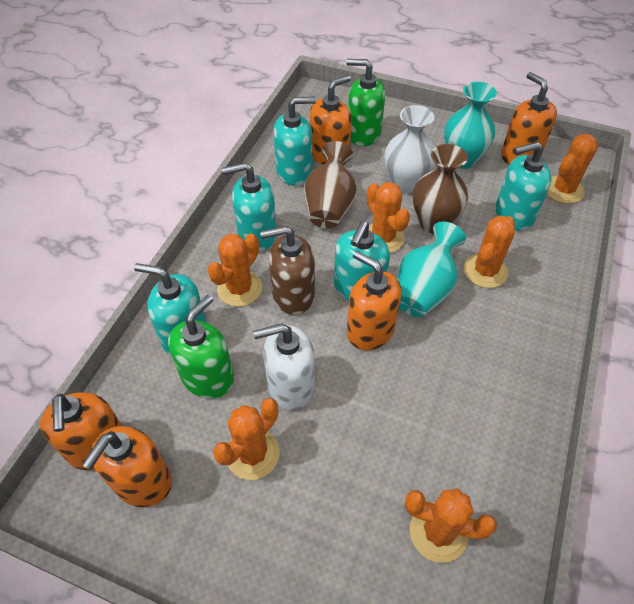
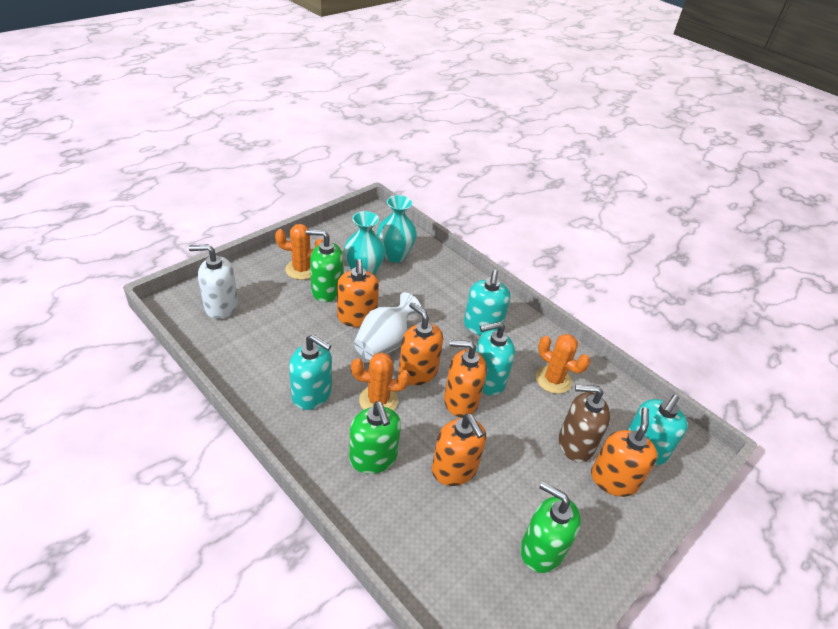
brown vase: [304,141,357,229] [413,144,468,233] = 2 -> none = 0
green soap dispenser: [168,295,234,399] [346,59,385,146] = 2 -> [306,229,343,302] [349,401,401,474] [521,481,581,573] = 3
orange cactus: [207,234,262,307] [213,398,280,480] [367,182,410,253] [405,488,497,563] [464,215,515,288] [547,134,598,204] = 6 -> [275,224,323,280] [351,352,410,410] [536,334,590,394] = 3
turquoise soap dispenser: [134,263,207,355] [222,162,277,251] [273,97,316,186] [334,221,390,300] [495,142,552,231] = 5 -> [289,335,332,410] [464,270,510,336] [476,321,515,396] [627,395,688,465] = 4

